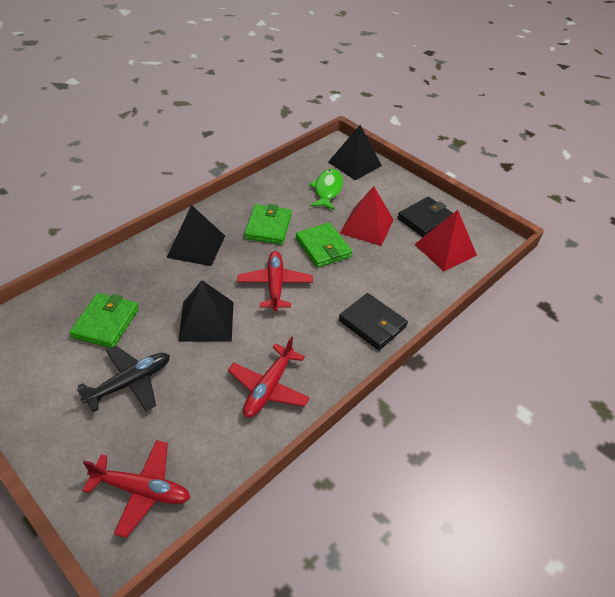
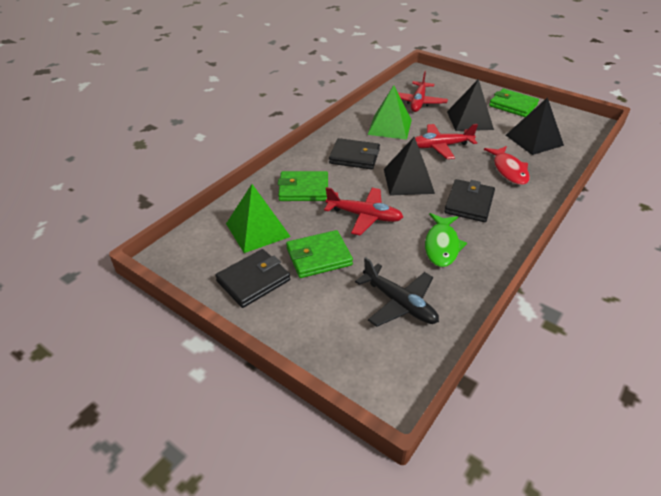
black wallet: [339,293,408,350] [397,196,453,237] = 2 -> [215,249,290,308] [329,138,380,169] [444,179,495,222] = 3
green pyramid: none = 0 -> [226,184,291,253] [368,85,412,140] = 2
red fish: none = 0 -> [484,146,530,185] = 1
red pyramid: [340,186,394,246] [414,210,477,271] = 2 -> none = 0

